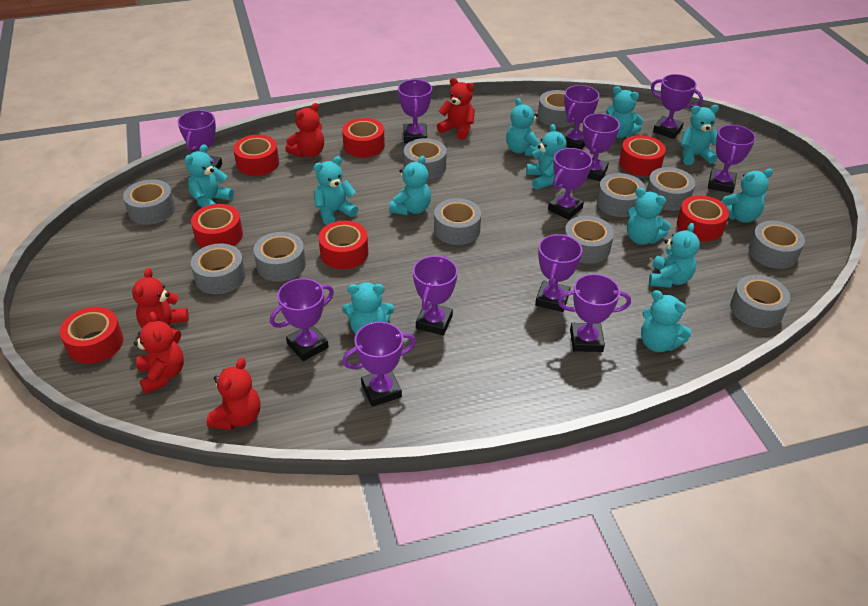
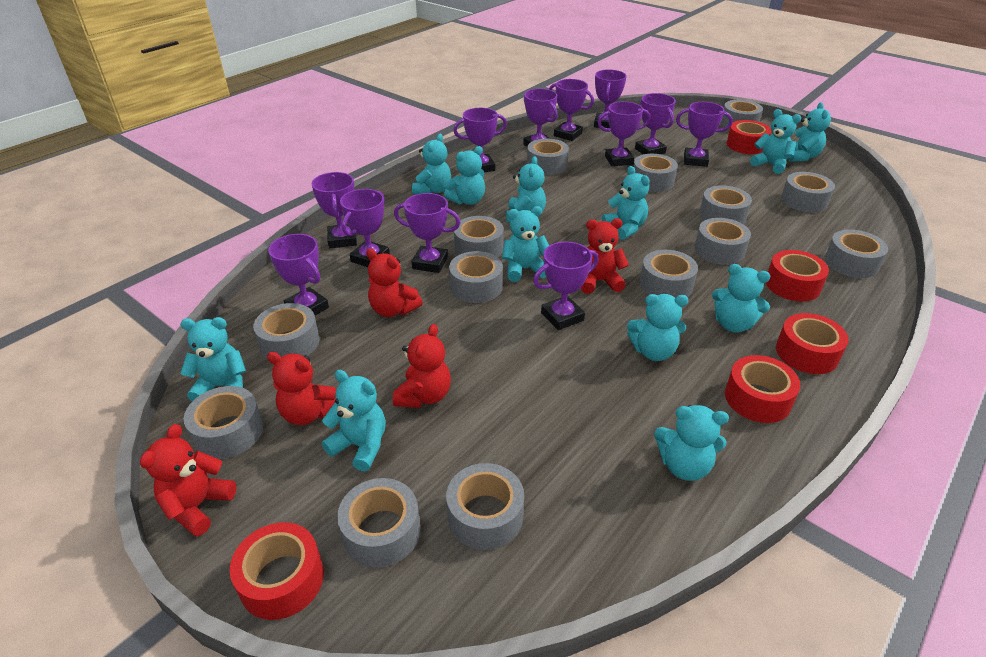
grey tape: [123,179,175,225] [191,243,246,294] [254,232,306,282] [404,138,447,179] [434,198,481,245] [538,90,575,127] [564,216,614,264] [597,173,646,217] [646,167,695,211] [730,275,790,328] [749,221,805,269] = 11 -> [184,386,263,459] [253,303,319,359] [337,478,420,567] [446,463,524,550] [449,251,503,303] [454,216,504,257] [527,139,569,175] [633,154,678,192] [640,250,698,298] [695,218,751,265] [699,185,752,224] [721,100,763,129] [781,172,835,212] [825,229,888,278] = 14
red tape: [60,307,123,364] [191,204,243,248] [233,135,279,176] [319,221,368,269] [342,118,385,158] [619,135,666,176] [677,195,729,241] = 7 -> [230,522,324,620] [725,355,801,423] [726,120,771,154] [766,250,829,302] [776,313,849,374] = 5

